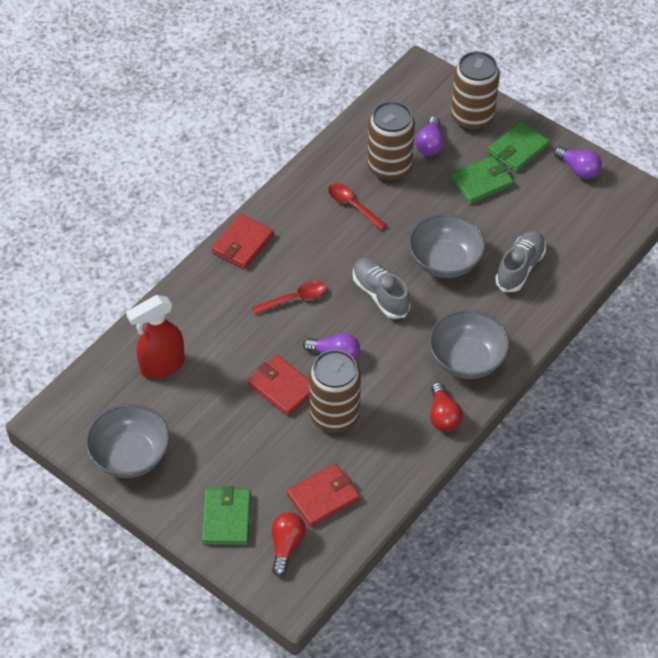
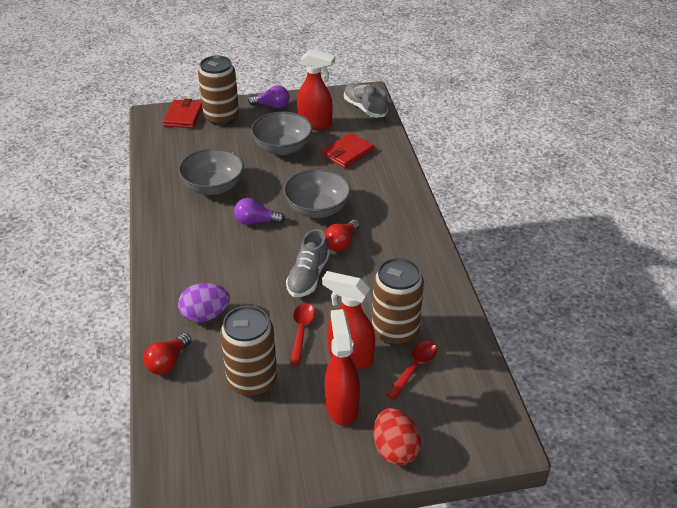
green wallet: [202,486,251,545] [450,156,514,204] [488,121,550,172] = 3 -> none = 0
purple egg: none = 0 -> [178,283,230,323] = 1
purple light bulb: [303,333,360,360] [415,116,444,156] [554,146,602,179] = 3 -> [234,198,285,225] [248,85,289,108] = 2
red egg: none = 0 -> [374,408,421,466] = 1
red spray bottle: [126,295,185,379] = 1 -> [297,49,335,130] [322,271,375,369] [325,309,360,426] = 3
red wallet: [212,214,274,269] [248,355,309,416] [287,464,360,527] = 3 -> [163,98,202,128] [322,133,374,168] = 2

